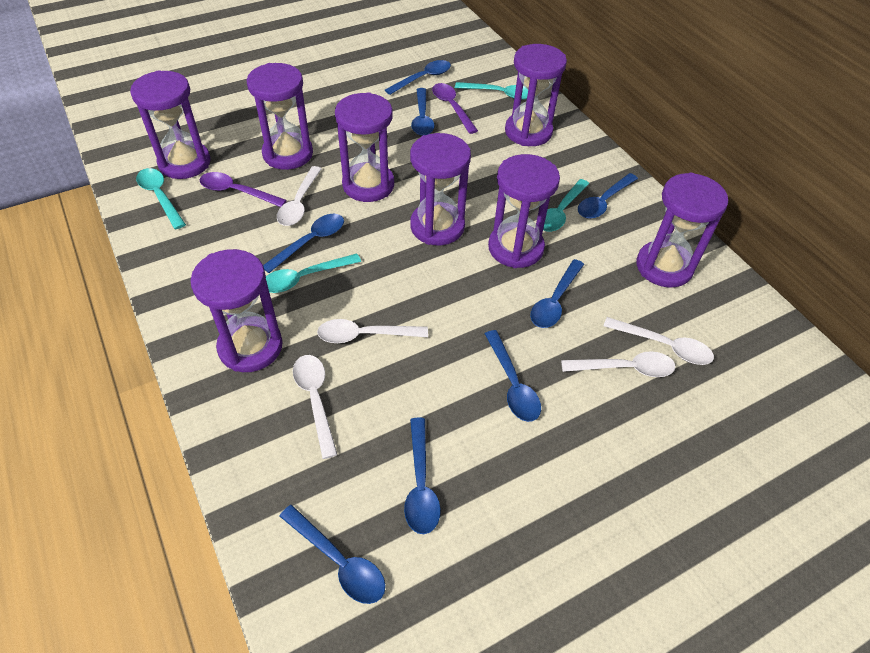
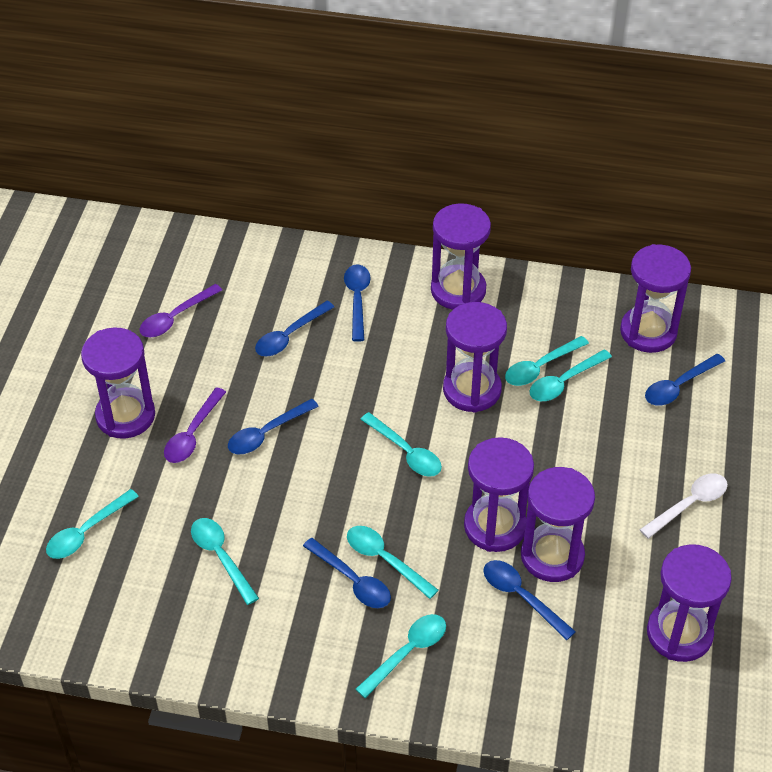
blue spoon: [263,214,344,273] [279,505,386,604] [385,60,451,95] [404,418,441,534] [411,88,435,136] [485,330,541,422] [530,259,584,328] [578,173,638,219] = 8 -> [228,399,319,454] [255,301,334,356] [303,538,391,608] [344,265,371,342] [483,560,576,640] [645,354,725,406] = 6
purple hourglass: [130,70,211,179] [190,249,283,372] [247,63,313,170] [335,92,394,202] [410,133,471,245] [488,154,560,268] [505,44,567,146] [636,173,728,288] = 8 -> [81,328,155,439] [431,203,491,310] [443,302,507,413] [464,437,534,552] [521,467,595,582] [620,244,691,353] [647,544,732,662] = 7
turquoise spoon: [136,168,186,229] [266,253,361,293] [455,82,528,100] [543,179,589,232] = 4 -> [46,489,139,559] [191,518,259,605] [347,526,438,599] [355,614,446,698] [360,412,442,477] [505,336,589,386] [529,349,612,401] = 7
white spoon: [277,166,322,226] [293,355,338,459] [317,319,428,343] [561,351,675,377] [603,317,714,365] = 5 -> [640,474,728,539] = 1

